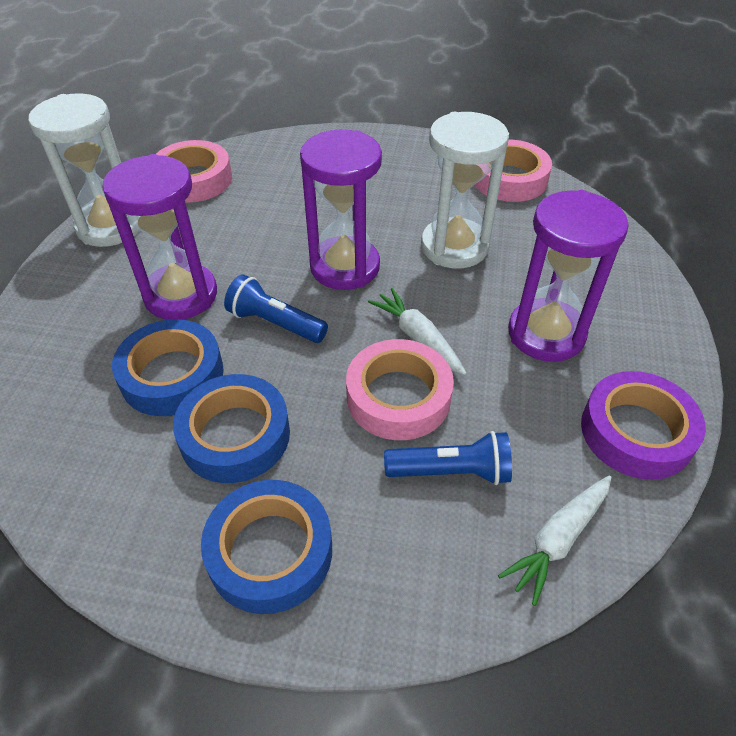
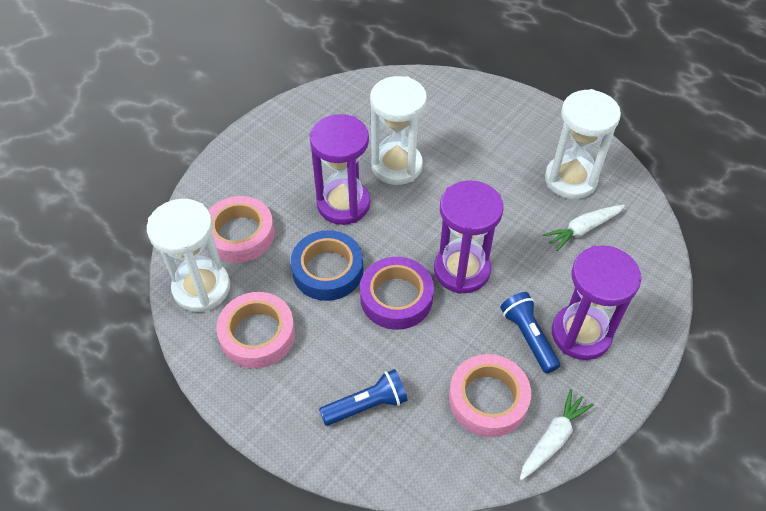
blue tape: [112,319,224,416] [173,374,290,483] [201,480,332,614] = 3 -> [291,230,363,301] = 1
white hourglass: [29,93,139,247] [421,112,509,269] = 2 -> [147,199,230,312] [370,76,427,185] [545,89,621,199] = 3

